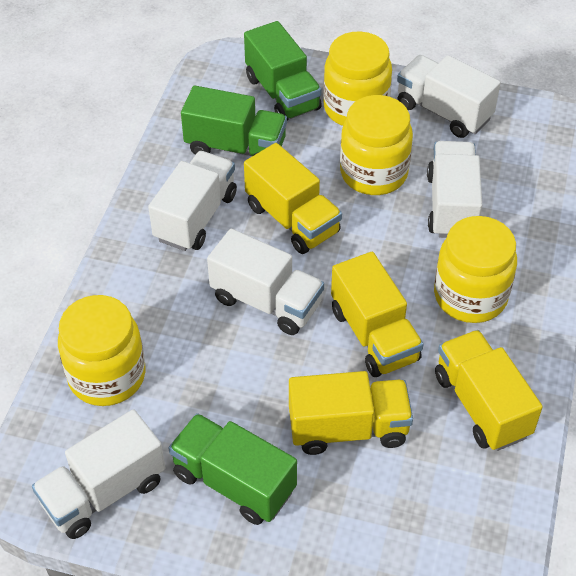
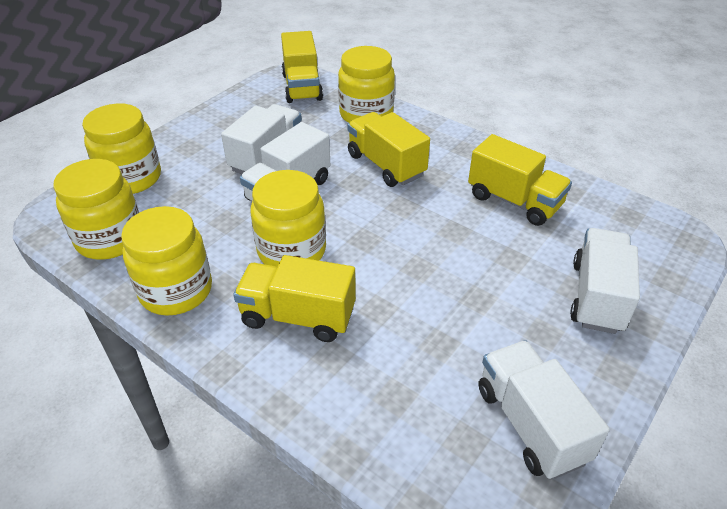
green truck: [169,413,297,525] [181,86,287,156] [244,21,322,120] = 3 -> none = 0
white truck: [32,409,166,539] [148,151,237,251] [207,229,324,335] [397,55,500,138] [427,141,482,238] = 5 -> [221,104,302,174] [240,122,330,201] [478,340,610,480] [570,228,640,334] = 4
yellow jar: [58,295,146,406] [323,31,392,126] [340,95,413,195] [434,216,517,323] = 4 -> [53,159,139,260] [82,103,161,194] [121,206,212,316] [250,170,326,267] [338,46,395,123] = 5

